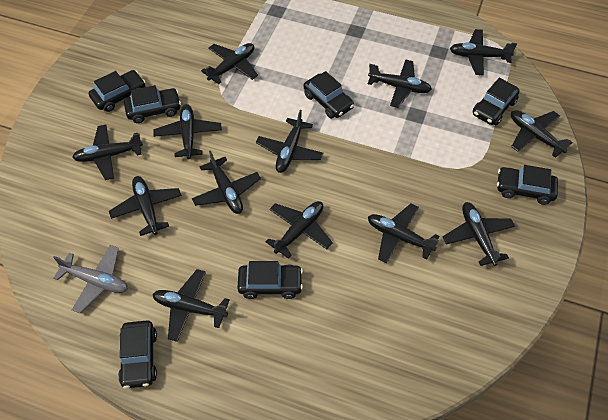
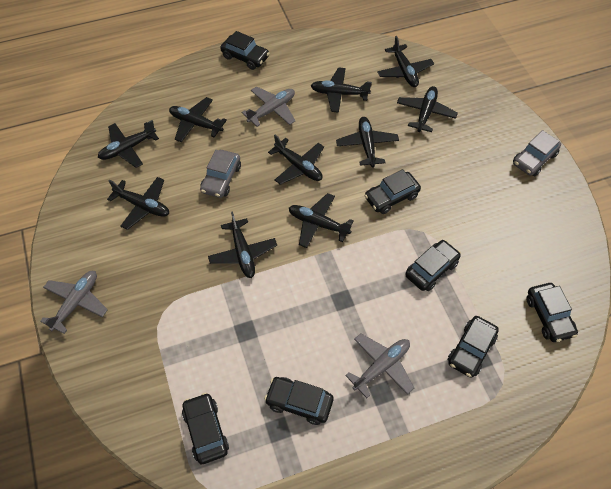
black plane: [72,125,143,180] [109,176,182,236] [152,269,230,342] [154,104,222,159] [192,150,261,214] [201,43,258,84] [256,110,323,173] [266,201,333,259] [368,59,432,108] [368,204,439,263] [443,202,515,266] [450,29,517,76] [511,110,573,158] = 13 -> [98,120,159,168] [107,177,169,230] [169,97,227,142] [208,211,277,278] [268,135,324,185] [289,193,354,248] [311,67,372,113] [336,117,399,167] [377,36,434,87] [397,86,458,132] = 10
grey car: none = 0 -> [200,150,241,198] [513,130,561,176] = 2
grey plane: [53,245,128,314] = 1 -> [40,271,108,334] [242,86,296,127] [345,334,414,398] = 3

